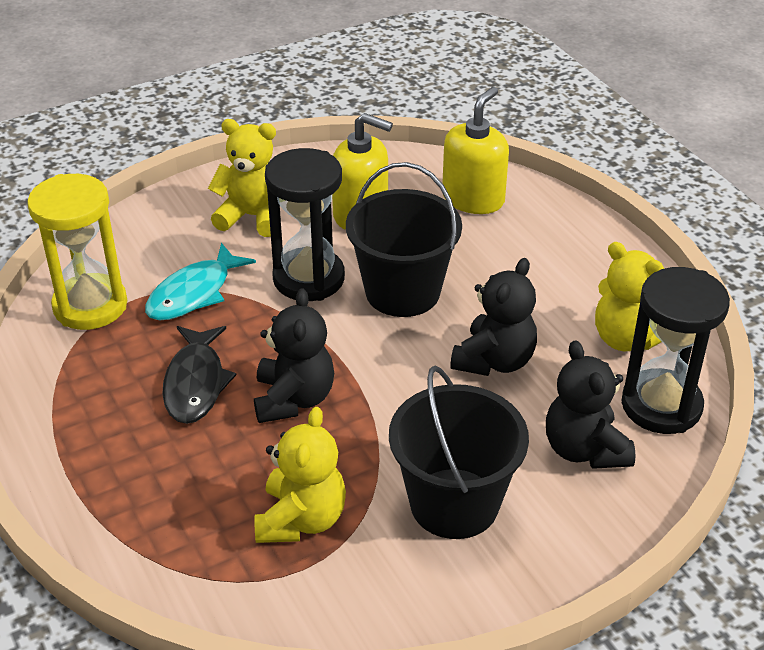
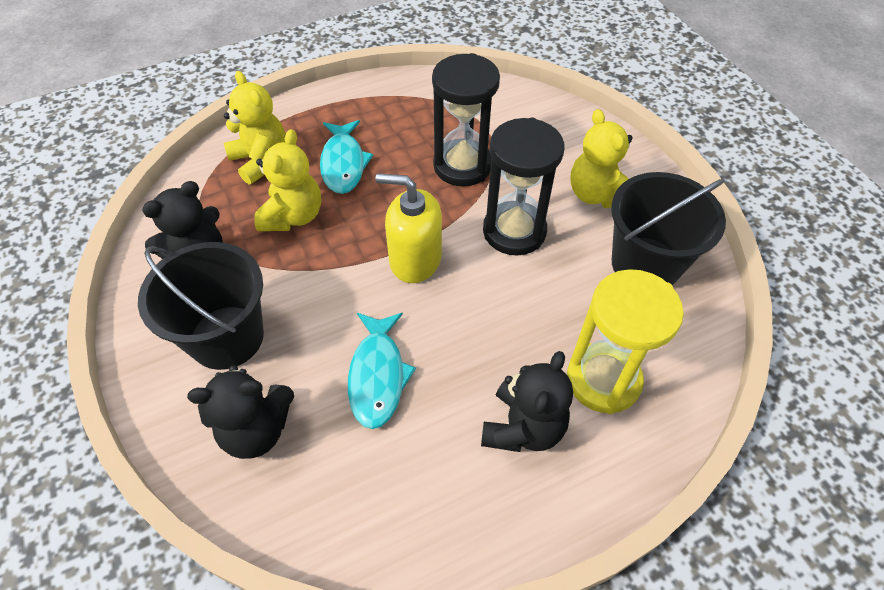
black fish: [162,326,236,424] = 1 -> none = 0
turquoise fish: [145,243,256,321] = 1 -> [320,120,373,194] [348,313,416,429] = 2
yellow soap dispenser: [332,113,393,230] [442,87,509,214] = 2 -> [376,173,442,283] = 1

